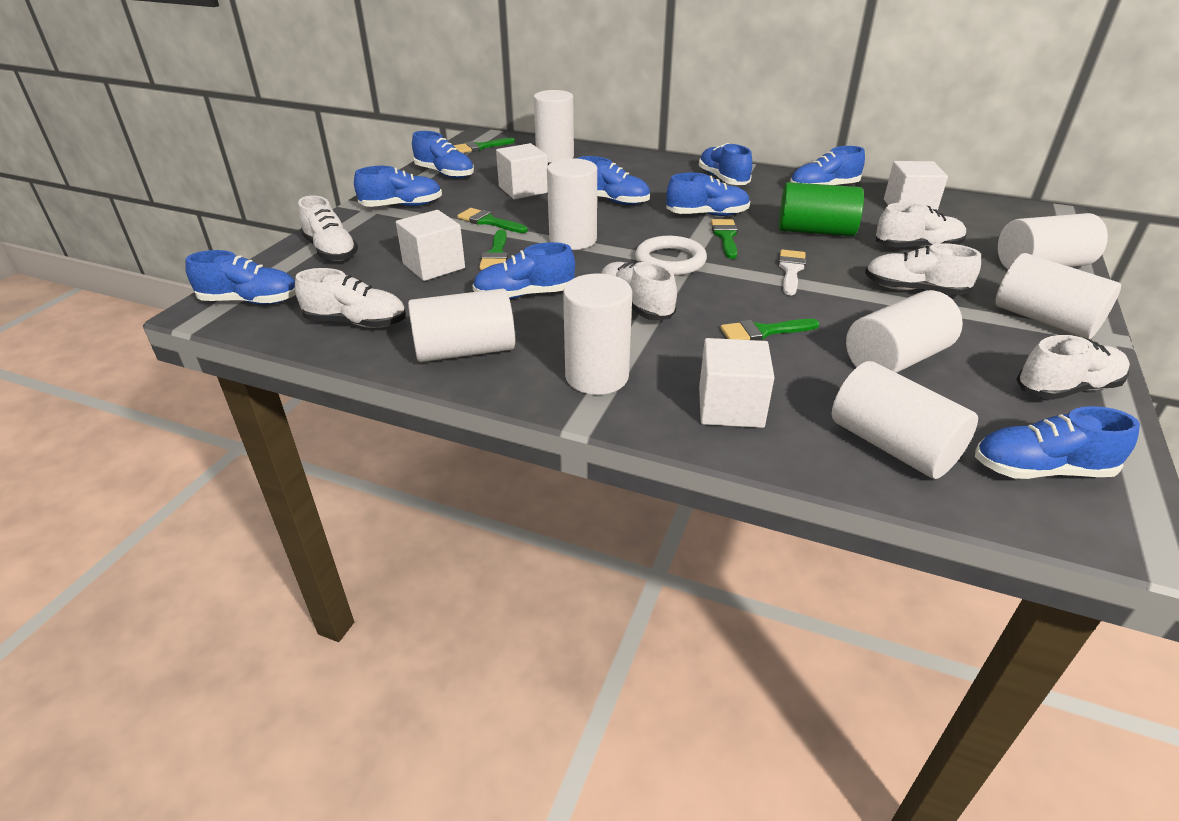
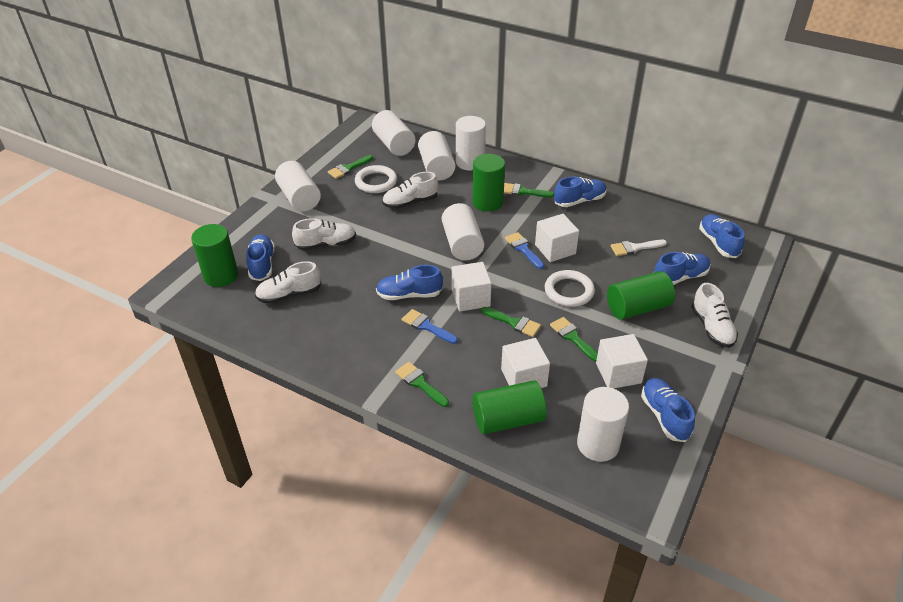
blue brush: none = 0 -> [402,309,458,344] [505,232,544,269] = 2
blue shoe: [185,250,296,305] [354,166,442,207] [412,131,474,178] [472,242,575,299] [577,156,650,205] [666,173,750,216] [699,143,752,185] [790,146,865,185] [975,406,1140,479] = 9 -> [246,234,275,281] [376,265,443,300] [554,176,607,207] [641,378,695,442] [654,252,711,285] [699,214,744,258] = 6
green cylinder: [779,182,864,236] = 1 -> [191,224,238,287] [472,154,505,212] [472,380,547,434] [607,271,675,320] = 4
white cylinder: [408,288,515,362] [534,90,574,163] [547,158,597,250] [563,274,632,395] [832,361,978,479] [846,290,963,373] [995,253,1121,339] [998,213,1108,269] = 8 -> [275,161,321,211] [372,110,415,156] [418,131,456,181] [442,203,484,260] [456,116,486,171] [577,387,629,462] = 6
white ring: [635,236,707,275] = 1 -> [355,165,397,193] [545,270,595,307] = 2
white shoe: [295,268,406,328] [298,195,358,261] [601,261,677,320] [865,243,981,295] [876,202,966,248] [1016,335,1130,400] = 6 -> [255,261,321,304] [292,218,356,250] [382,172,438,209] [691,283,738,348] = 4

